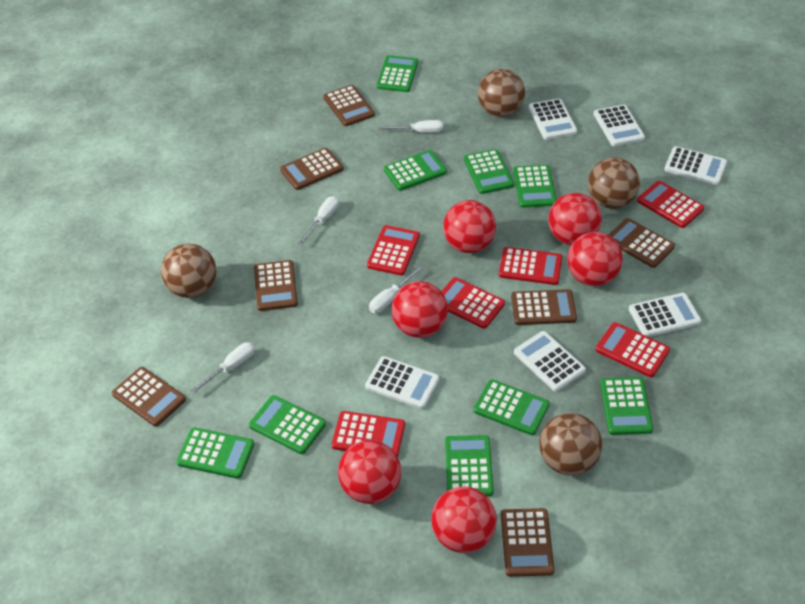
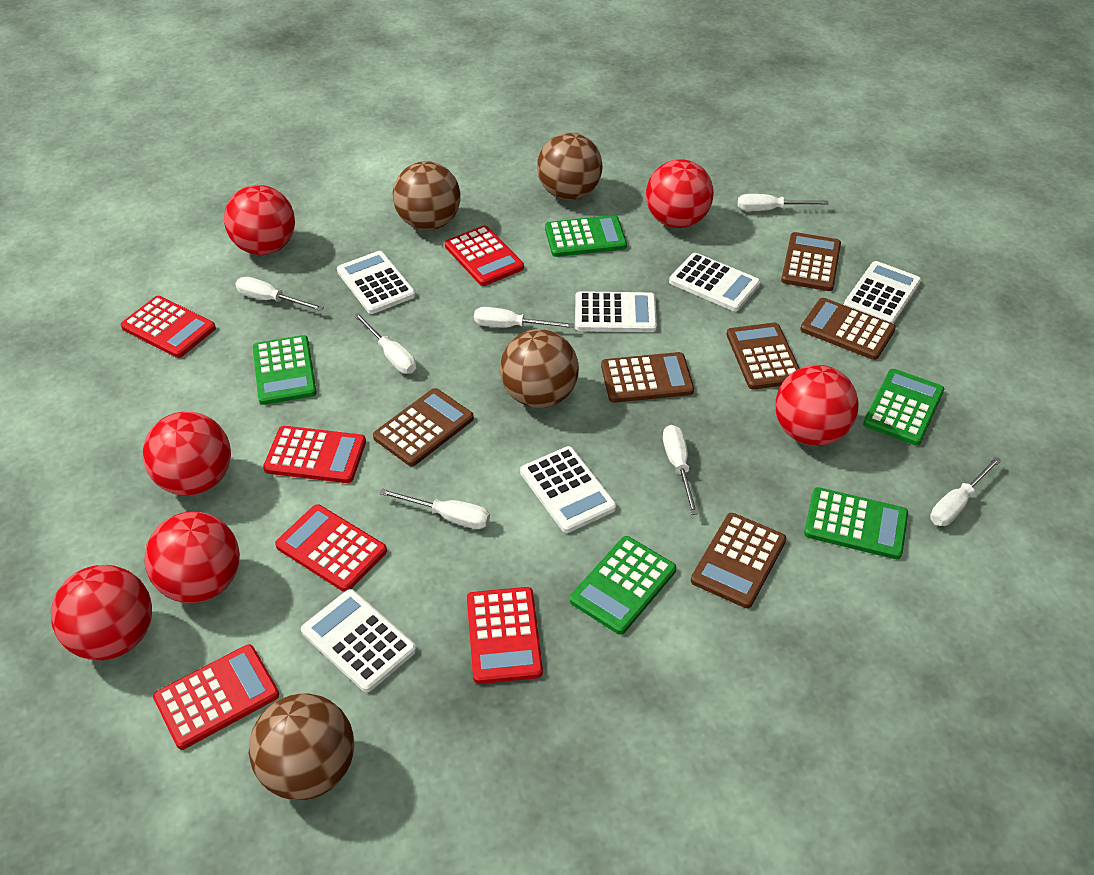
brown calculator: [112,367,186,427] [254,260,298,311] [280,148,343,190] [323,85,375,126] [501,508,555,577] [511,289,577,325] [609,218,675,268] = 7 -> [373,388,474,466] [601,352,694,403] [691,513,786,608] [726,323,800,390] [781,232,841,291] [800,298,896,360] = 6
green calculator: [176,428,254,479] [249,395,326,454] [377,55,418,92] [384,150,447,191] [445,435,494,496] [464,149,514,194] [474,379,550,435] [513,165,557,208] [600,377,653,435] = 9 -> [253,335,317,405] [545,215,627,257] [570,536,676,634] [804,487,908,559] [863,369,944,445] = 5
white screwdriver: [191,343,255,394] [298,196,339,245] [369,266,422,313] [378,120,443,133] = 4 -> [235,277,324,311] [354,313,416,374] [379,489,490,529] [474,307,574,328] [663,425,698,515] [738,194,829,211] [930,456,1001,526] = 7

